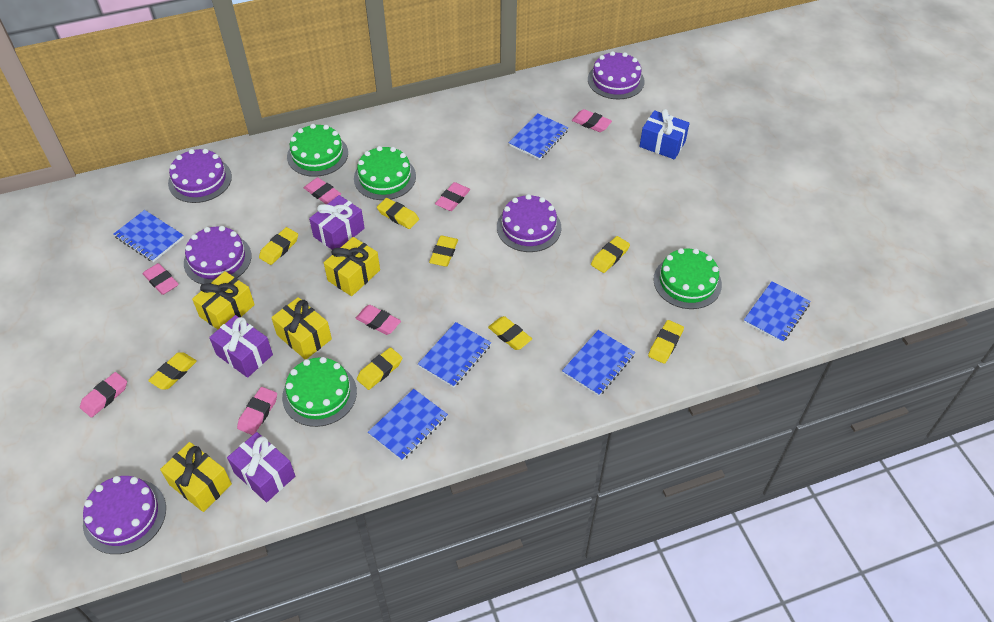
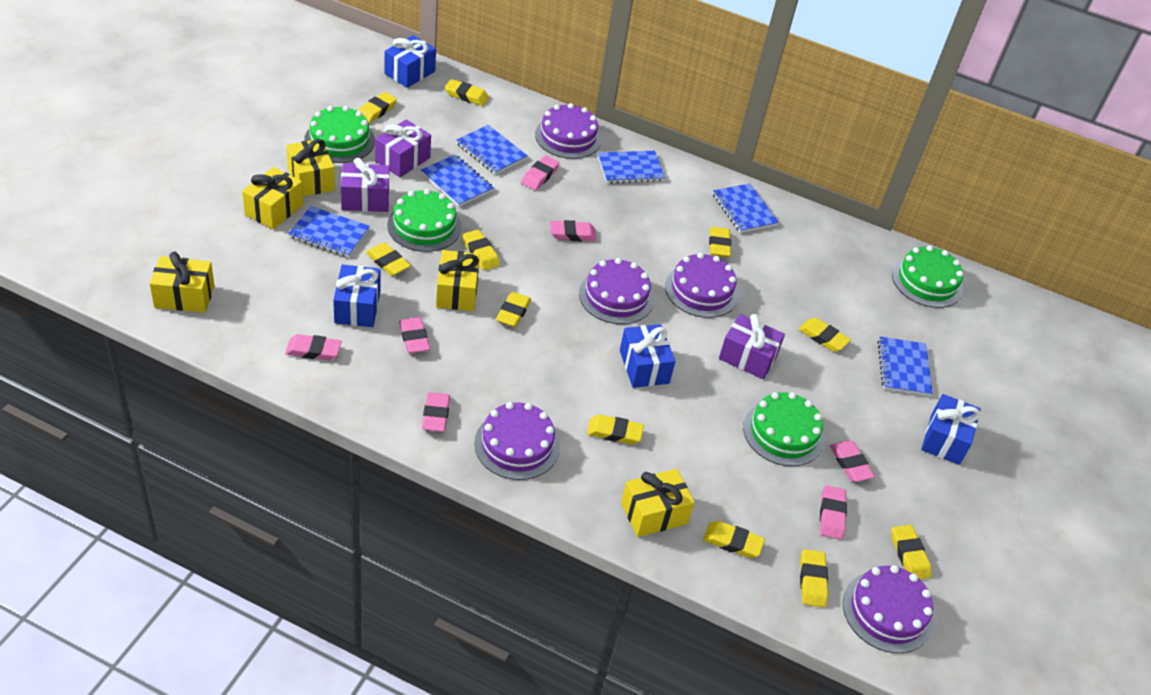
blue gift: [639,109,690,159] = 1 -> [333,265,380,327] [384,35,436,88] [620,324,676,388] [921,394,981,465] = 4
yellow eraser: [148,352,197,390] [259,227,298,265] [357,347,402,390] [377,198,419,229] [429,236,458,267] [488,316,532,350] [591,236,630,273] [648,320,684,364] = 8 -> [358,92,397,123] [366,242,411,276] [445,79,489,106] [462,230,500,271] [496,292,531,327] [587,415,644,444] [703,521,765,558] [709,227,731,257] [799,318,851,352] [800,549,828,608] [892,525,931,579] = 11
yellow gift: [160,442,232,512] [192,271,255,329] [271,297,332,359] [324,237,380,296] = 4 -> [149,252,214,313] [242,167,303,229] [286,139,335,197] [436,250,480,311] [621,469,695,537] = 5

